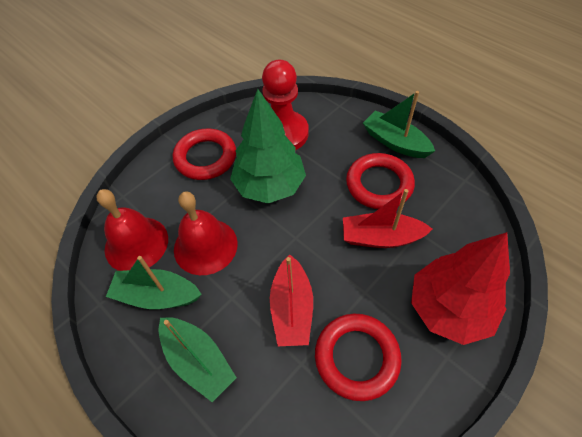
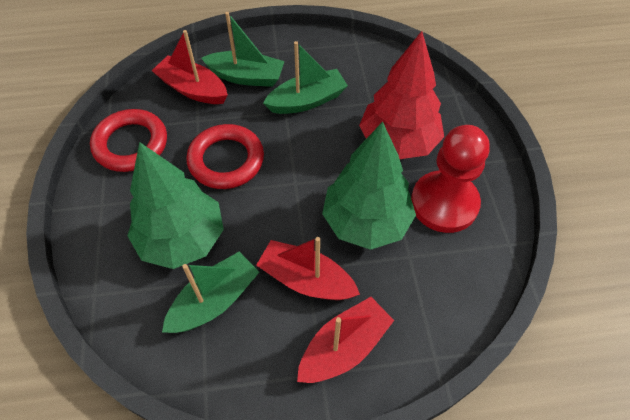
green tree: [230,89,306,204] = 1 -> [127,142,224,269] [322,122,416,250] = 2
red bell: [96,189,168,271] [174,191,238,275] = 2 -> none = 0
red boat: [270,255,313,346] [343,189,432,248] = 2 -> [152,30,228,104] [256,237,360,300] [297,297,394,383] = 3
red ring: [173,129,236,180] [315,314,402,401] [346,153,415,209] = 3 -> [90,109,167,172] [186,124,264,189] = 2

